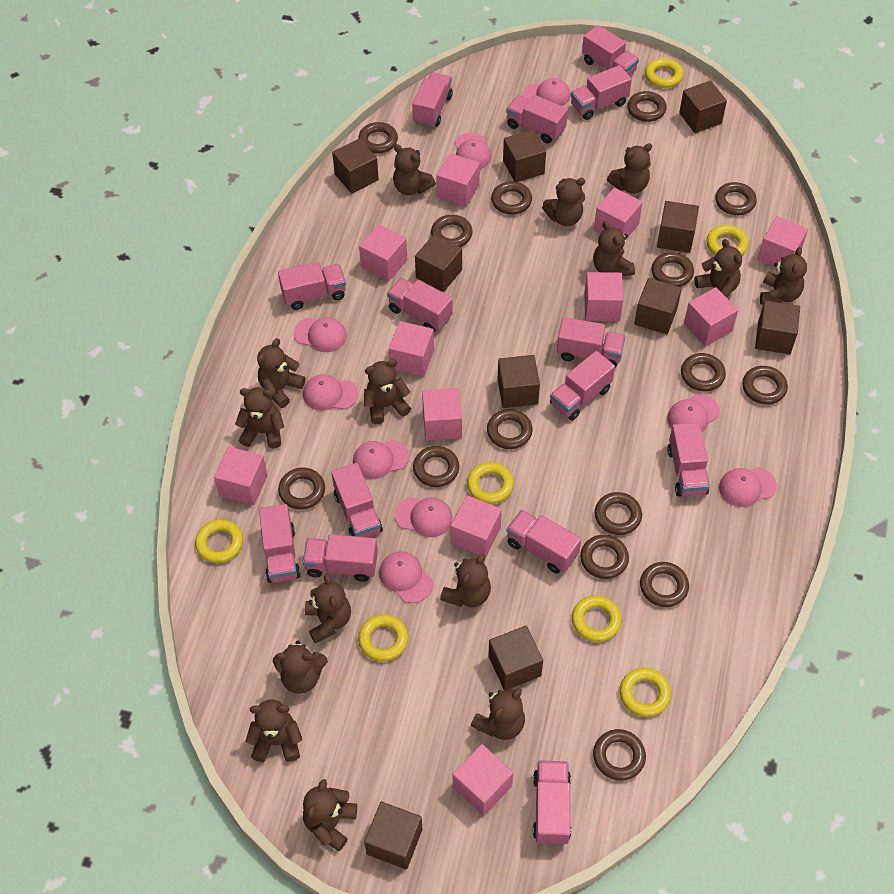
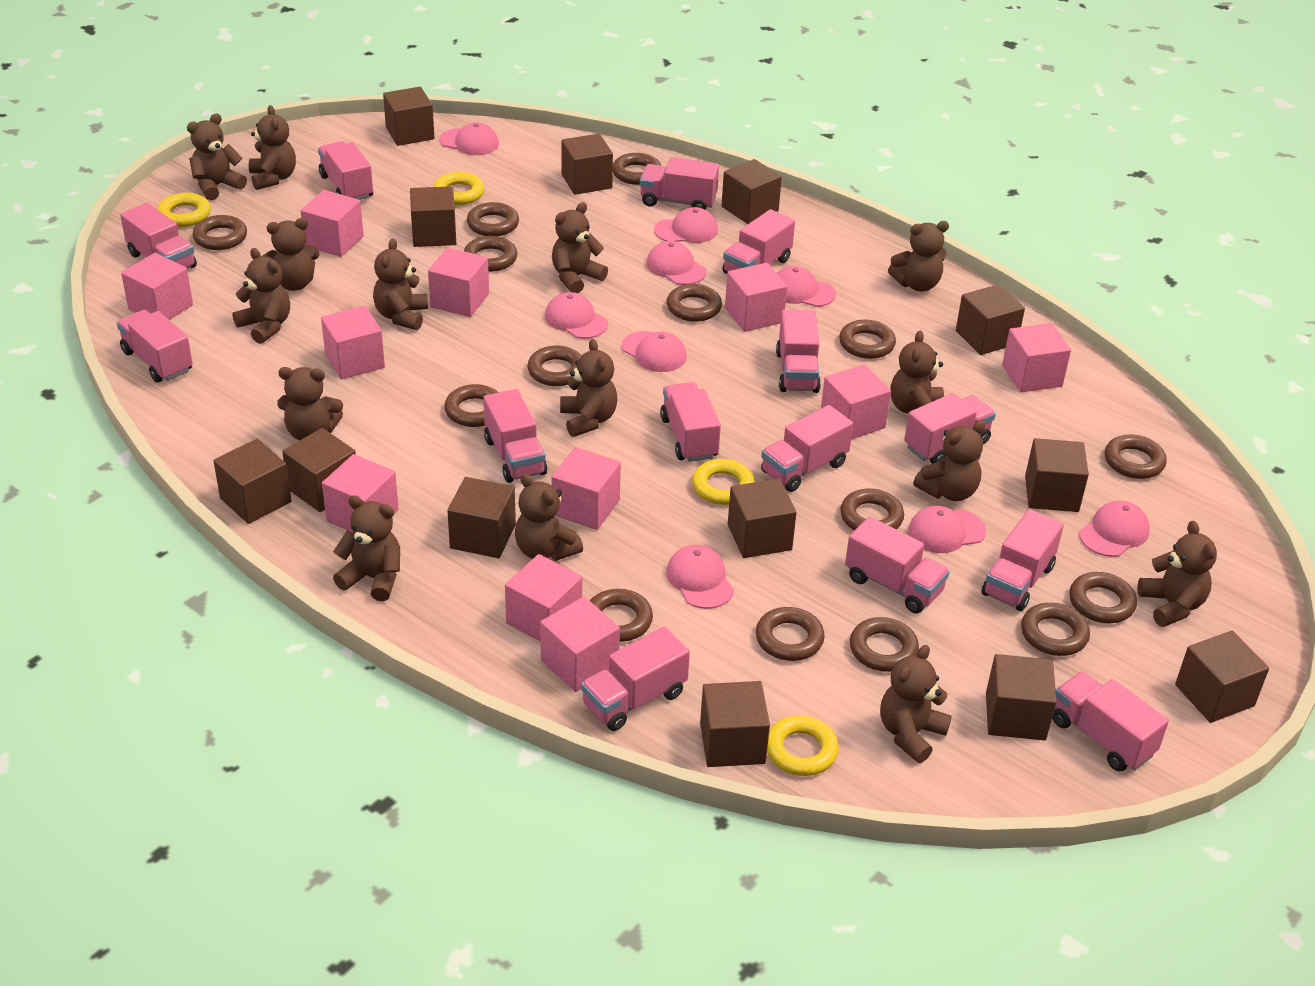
brown cube: [332,138,379,194] [364,801,423,870] [415,234,462,292] [488,626,543,691] [498,355,540,408] [503,130,546,182] [634,278,682,334] [657,201,699,253] [679,81,727,133] [755,300,800,354] = 10 -> [213,439,292,524] [282,428,356,512] [383,87,434,146] [410,186,456,247] [447,477,516,558] [561,134,613,195] [700,681,770,767] [722,159,782,224] [728,479,797,558] [956,284,1025,355] [986,654,1057,740] [1025,438,1089,512] [1175,631,1269,723] = 13
yellow ring: [195,519,243,563] [358,614,408,662] [467,462,514,504] [572,595,622,642] [620,668,671,717] [645,58,683,88] [706,225,749,256] = 7 -> [157,193,211,227] [433,172,484,205] [692,459,755,505] [767,715,839,776] = 4

